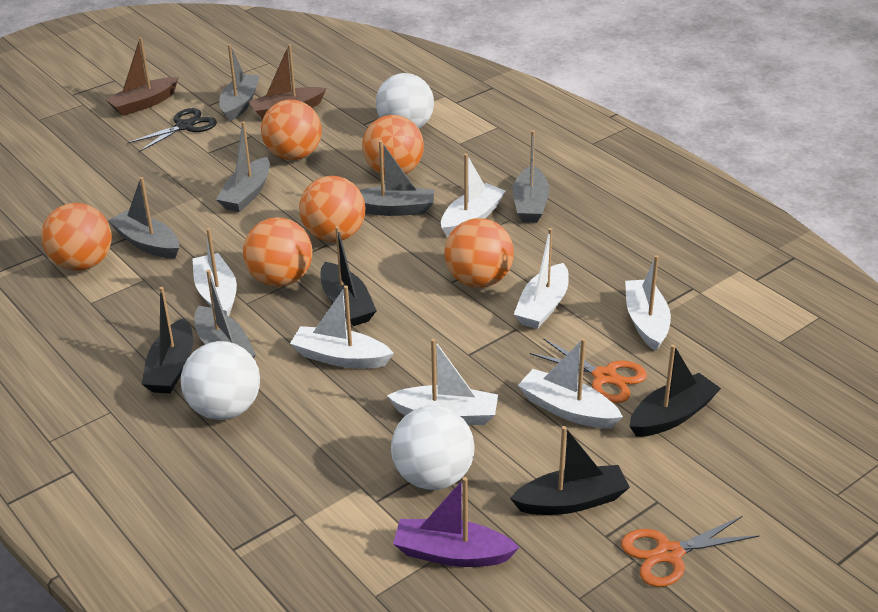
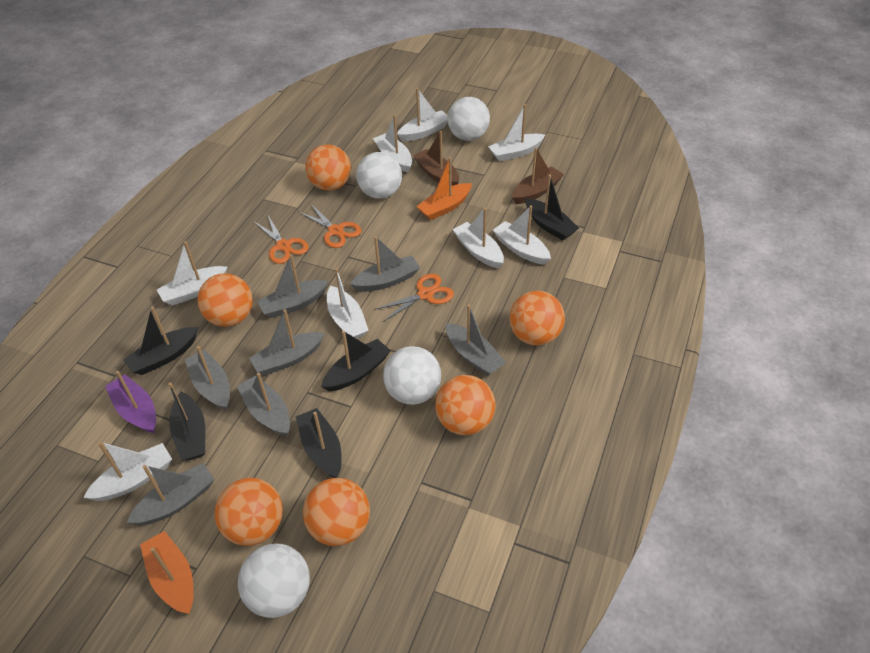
black boat: [142,287,193,394] [321,226,377,326] [510,426,630,515] [630,345,721,437] = 4 -> [123,306,198,375] [168,382,205,461] [296,408,342,478] [321,330,391,391] [525,175,579,240] = 5
black scissors: [127,108,217,152] = 1 -> none = 0
grey boat: [108,177,179,259] [194,270,256,358] [216,121,270,212] [219,44,260,122] [360,140,434,216] [513,130,549,223] = 6 -> [127,463,214,525] [185,346,230,410] [237,373,290,436] [249,309,324,375] [257,255,328,318] [350,236,420,292] [446,304,506,376] = 7
orange boat: none = 0 -> [140,531,194,614] [416,157,472,220] = 2
orange scissors: [530,338,647,403] [621,516,759,587] = 2 -> [253,215,309,264] [299,203,361,248] [374,274,454,322] = 3
white ball: [181,341,260,420] [376,73,434,129] [391,406,475,490] = 3 -> [238,544,310,618] [356,152,402,199] [383,346,441,405] [447,97,490,141] = 4
white boat: [192,228,237,316] [290,285,394,368] [387,339,498,425] [441,154,506,238] [514,228,569,329] [518,338,623,428] [625,255,671,351] = 7 -> [83,442,172,501] [157,241,227,306] [327,268,369,339] [373,115,412,172] [397,88,448,141] [452,208,504,268] [488,104,545,161] [493,205,551,265] = 8

